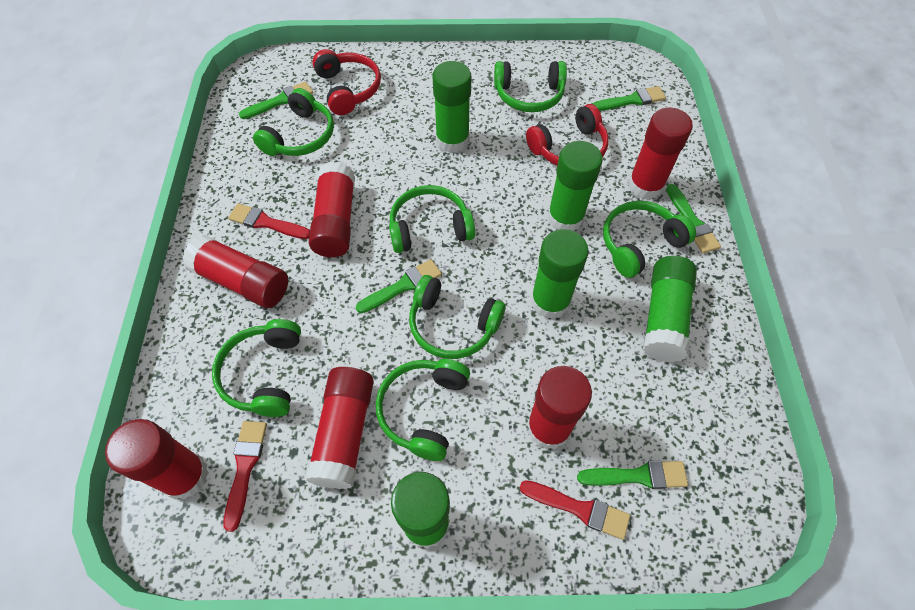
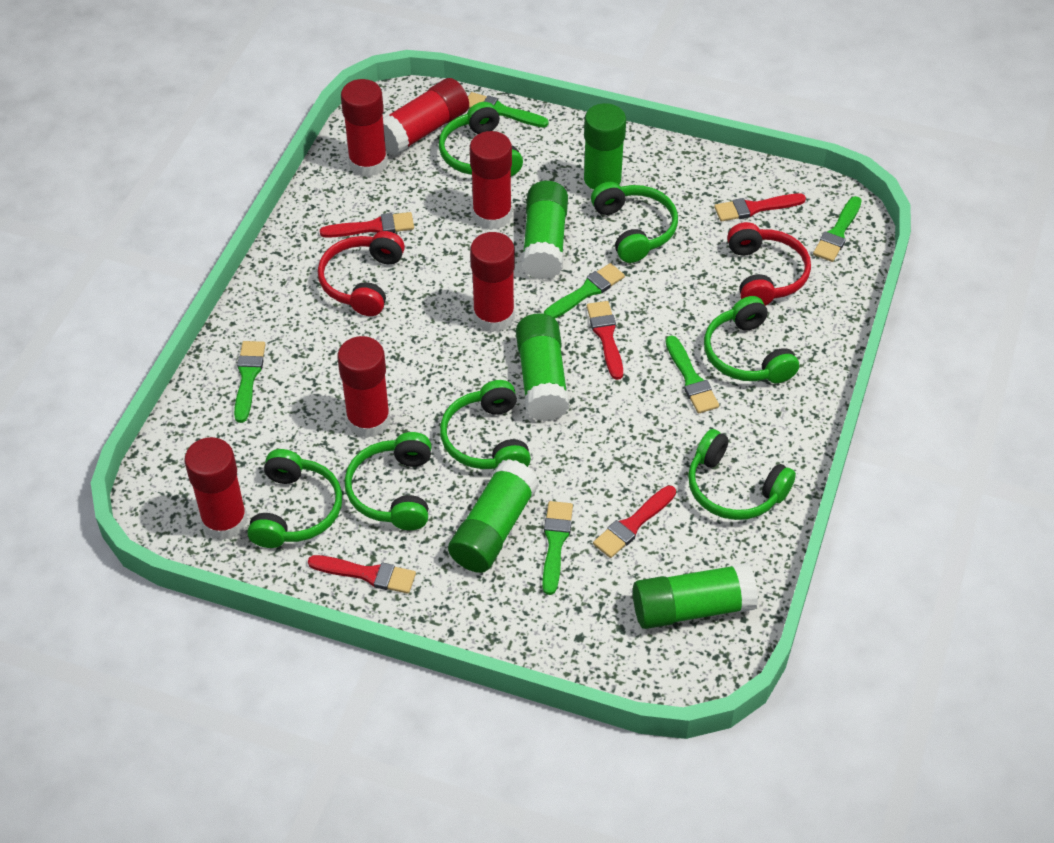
green brush: [239,81,313,119] [356,259,442,313] [577,461,688,489] [592,86,666,111] [666,184,721,253] = 5 -> [234,341,266,423] [468,92,549,127] [542,501,573,595] [544,263,625,319] [666,335,719,413] [813,196,862,262] = 6
red brush: [223,421,267,532] [228,203,310,239] [520,480,630,540] = 3 -> [308,555,416,594] [320,212,414,238] [587,301,623,380] [593,486,676,558] [714,194,806,222] = 5

